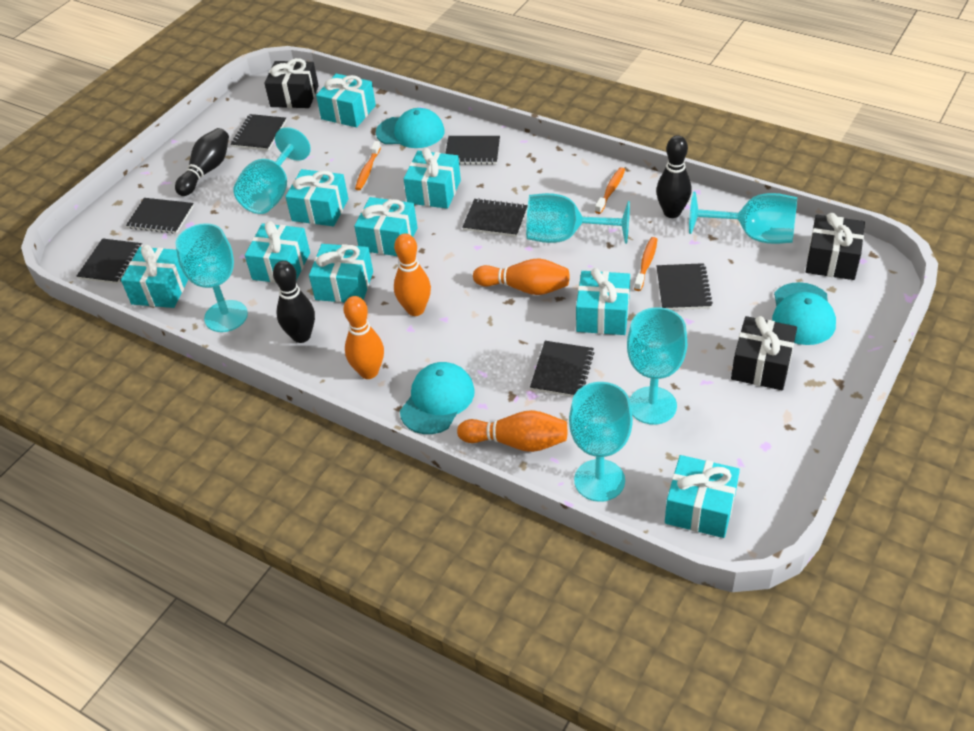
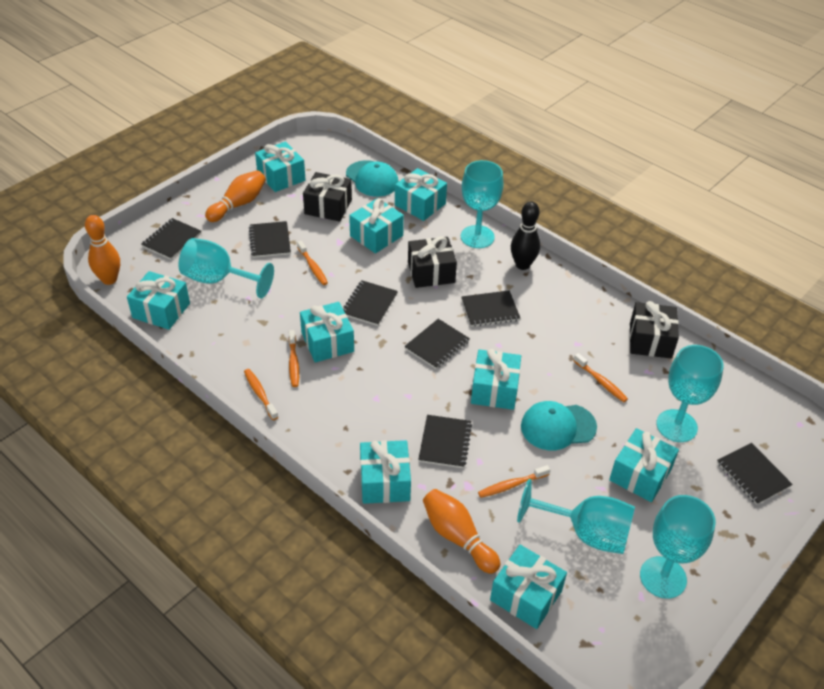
black bowling pin: [175,128,229,196] [273,261,315,343] [656,135,692,218] = 3 -> [511,202,540,270] = 1
orange bowling pin: [344,296,384,379] [394,233,431,316] [457,410,567,452] [473,258,569,295] = 4 -> [85,215,120,285] [205,170,266,222] [423,489,500,574] = 3
orange toothbrush: [355,141,381,190] [595,167,625,214] [634,237,657,291] = 3 -> [244,369,278,420] [289,330,299,387] [297,241,328,285] [478,465,550,498] [573,353,628,402] = 5
turquoise cap: [376,108,445,148] [400,362,475,434] [772,282,836,345] = 3 -> [346,160,399,197] [521,401,597,450] = 2
turquoise goblet: [175,223,248,332] [233,127,311,214] [526,193,630,244] [569,382,633,502] [627,307,687,425] [689,192,797,244] = 6 -> [178,238,274,298] [461,160,503,248] [517,479,635,554] [640,495,716,599] [656,345,724,442] = 5

